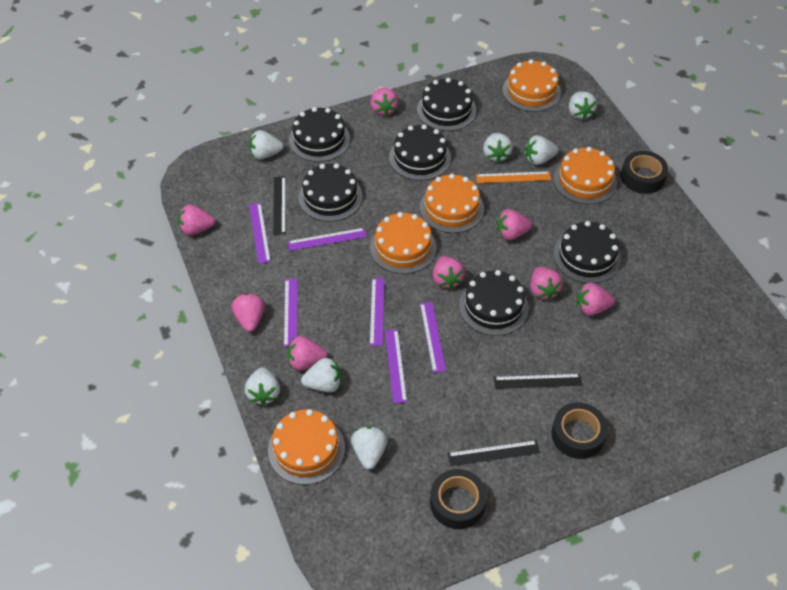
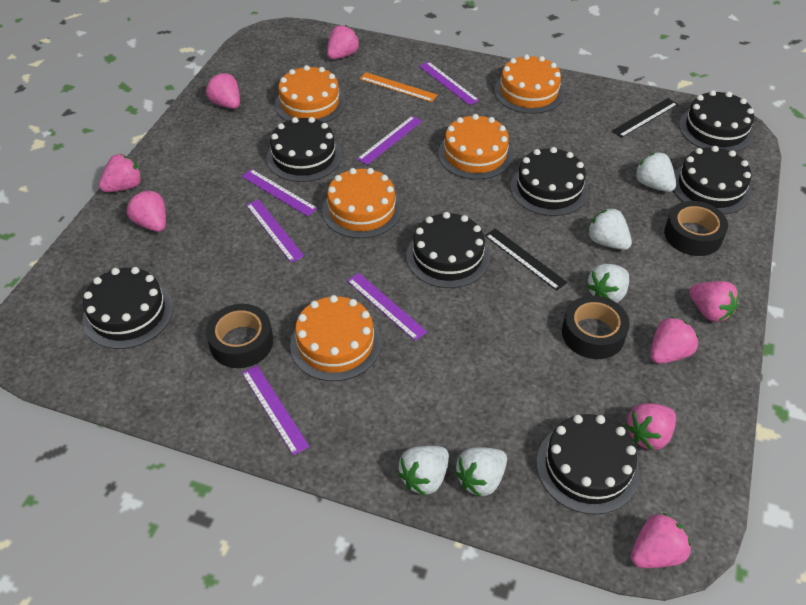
black cake: [289,107,350,162] [298,163,363,222] [389,124,451,181] [417,78,476,131] [459,270,529,336] [554,221,621,283] = 6 -> [83,267,173,349] [267,117,342,182] [406,212,490,288] [510,147,589,216] [537,414,640,515] [673,146,752,215] [679,90,754,152] = 7
black ruler: [273,177,286,235] [448,440,540,466] [494,374,582,389] = 3 -> [485,228,568,291] [612,98,678,138] = 2
white strawberry: [245,367,280,406] [249,130,284,160] [301,358,341,392] [351,426,388,470] [483,133,513,162] [525,135,559,165] [569,91,597,120] = 7 -> [397,446,449,495] [454,447,507,497] [586,264,629,303] [587,208,632,250] [635,152,676,192] = 5

